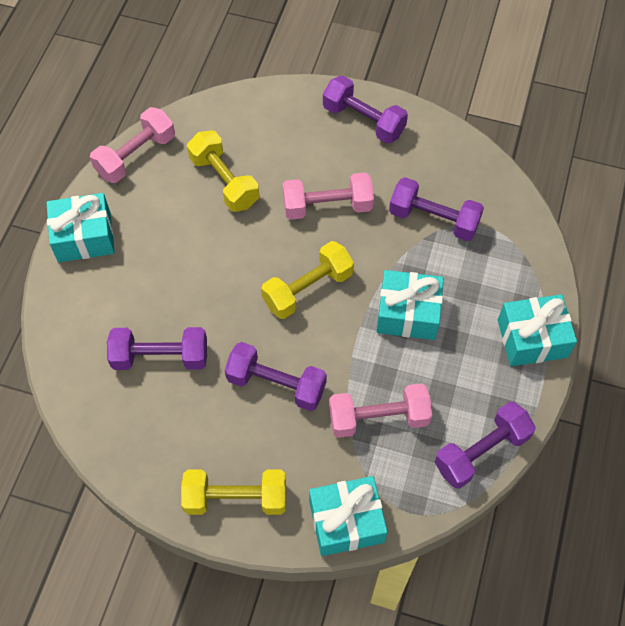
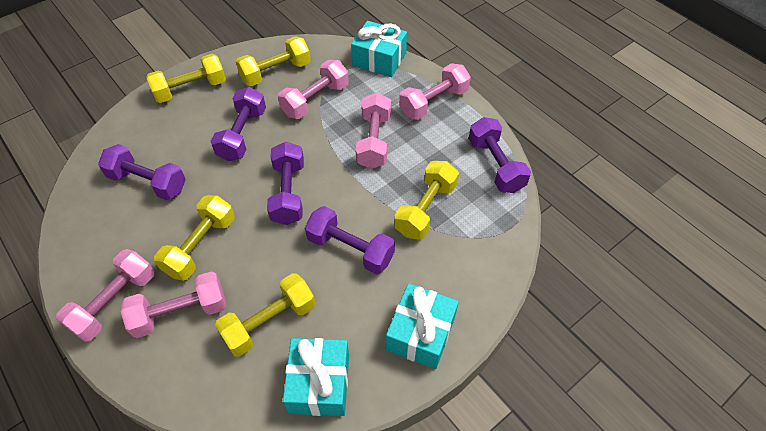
pink dumbbell: [90,107,175,183] [283,172,374,220] [329,383,432,438] = 3 -> [56,249,155,342] [121,271,226,338] [278,60,349,119] [356,93,391,169] [399,63,471,120] = 5
turquoise gift: [47,193,115,262] [309,476,388,556] [377,270,444,340] [498,294,577,366] = 4 -> [283,338,349,416] [351,21,407,77] [386,283,459,369] = 3
yellow dumbbell: [181,470,286,515] [187,131,259,212] [261,241,354,319] = 3 -> [146,54,226,103] [154,195,235,281] [215,273,315,357] [236,36,311,86] [394,161,459,240] = 5

